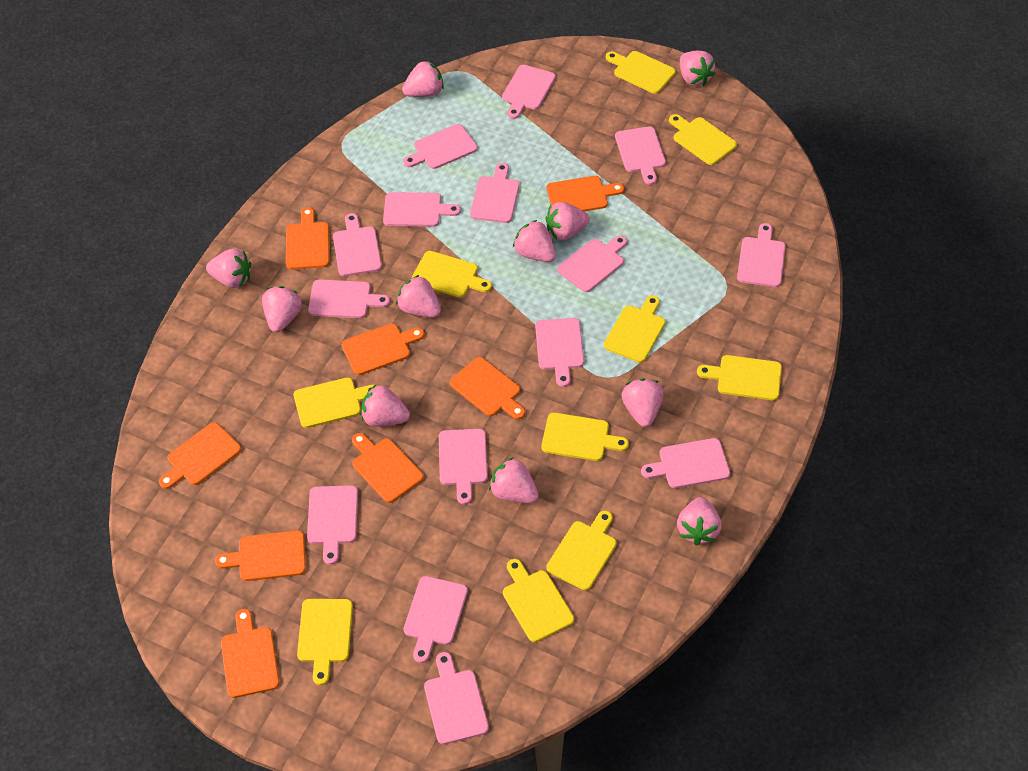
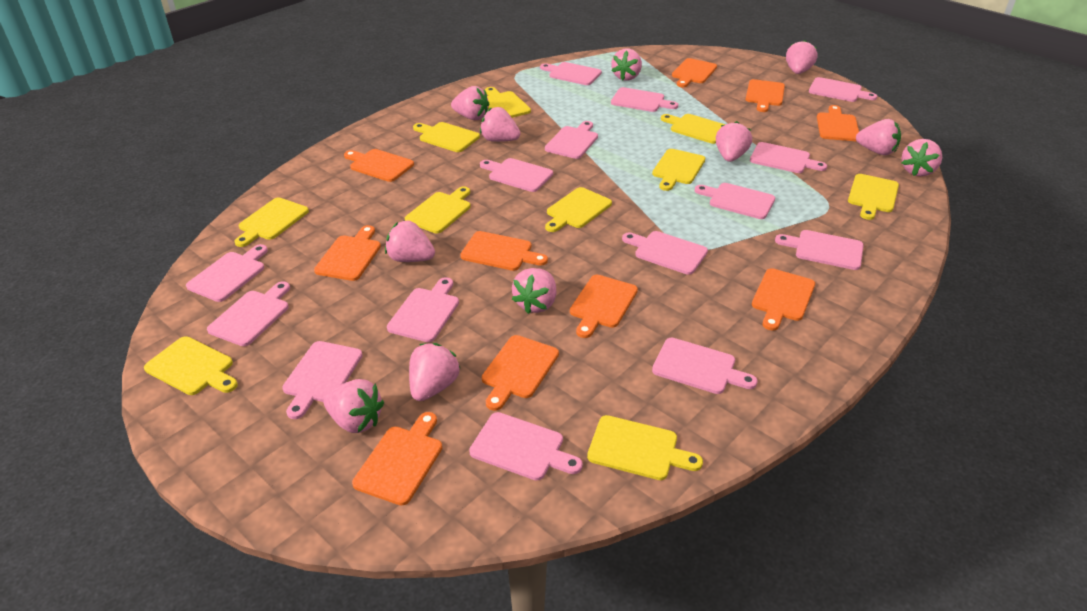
orange cutting board: [159,422,241,489] [215,530,306,581] [221,609,280,698] [286,207,329,269] [341,323,424,375] [352,433,424,503] [450,357,525,419] [547,176,624,212] = 8 -> [314,225,381,281] [344,149,414,182] [352,412,442,506] [460,231,548,271] [482,335,559,411] [570,275,638,338] [672,58,717,87] [745,79,785,112] [752,268,815,331] [817,105,859,141] = 10

